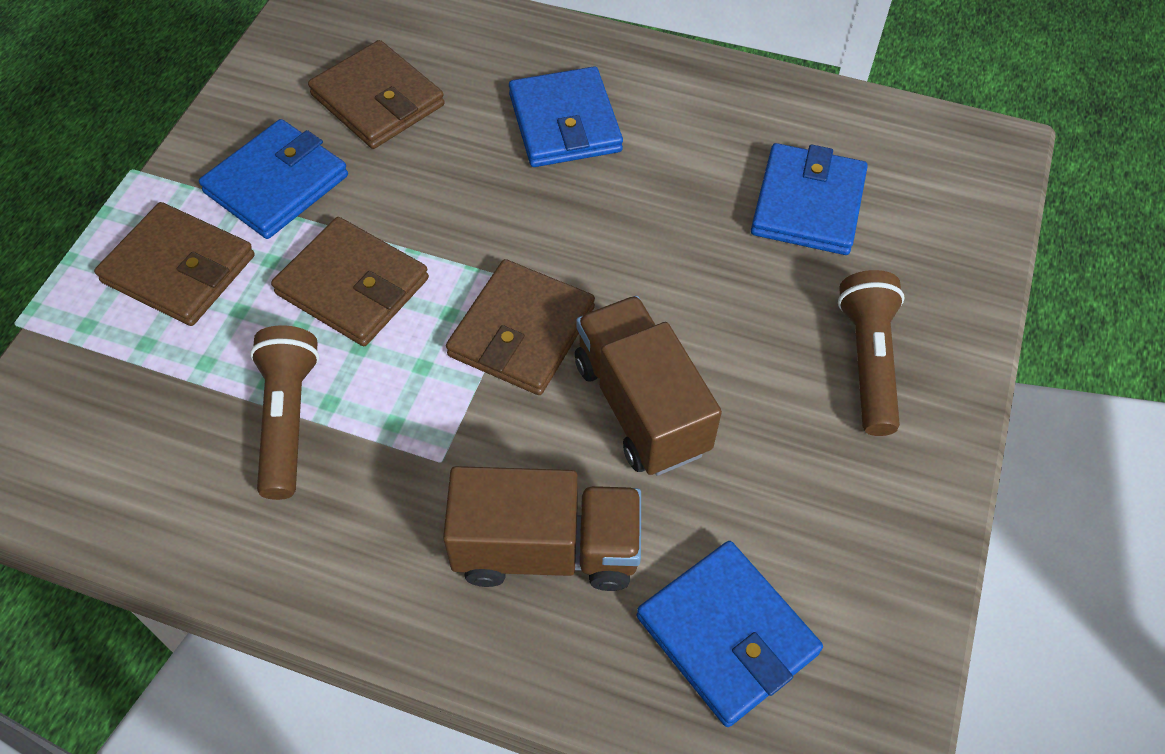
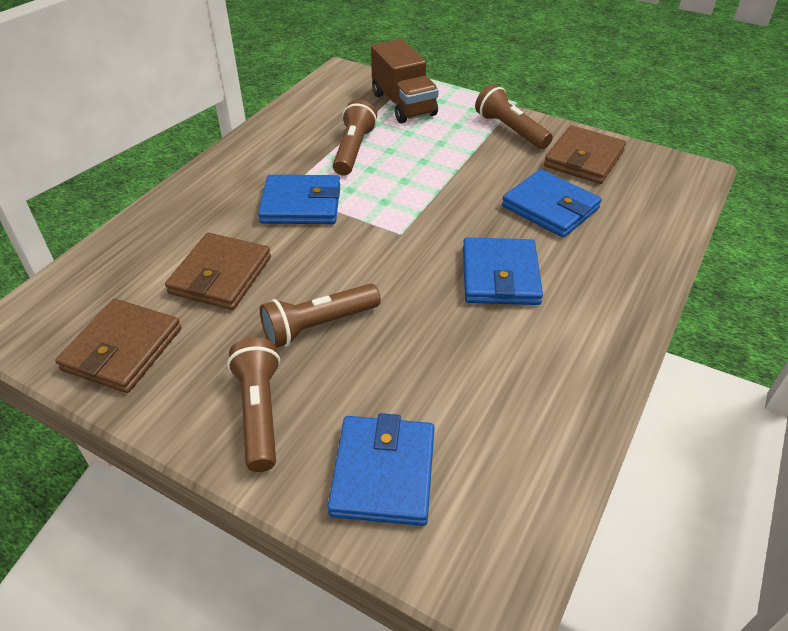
brown flashlight: [250,325,320,500] [838,270,904,436] = 2 -> [227,337,280,472] [260,284,381,347] [333,100,377,176] [475,84,553,149] = 4
brown truck: [443,466,641,591] [575,296,722,476] = 2 -> [371,39,439,123] = 1
brown wallet: [94,202,255,326] [271,217,429,346] [308,40,445,149] [446,259,595,395] = 4 -> [55,299,181,393] [165,233,271,310] [544,125,626,184] = 3

